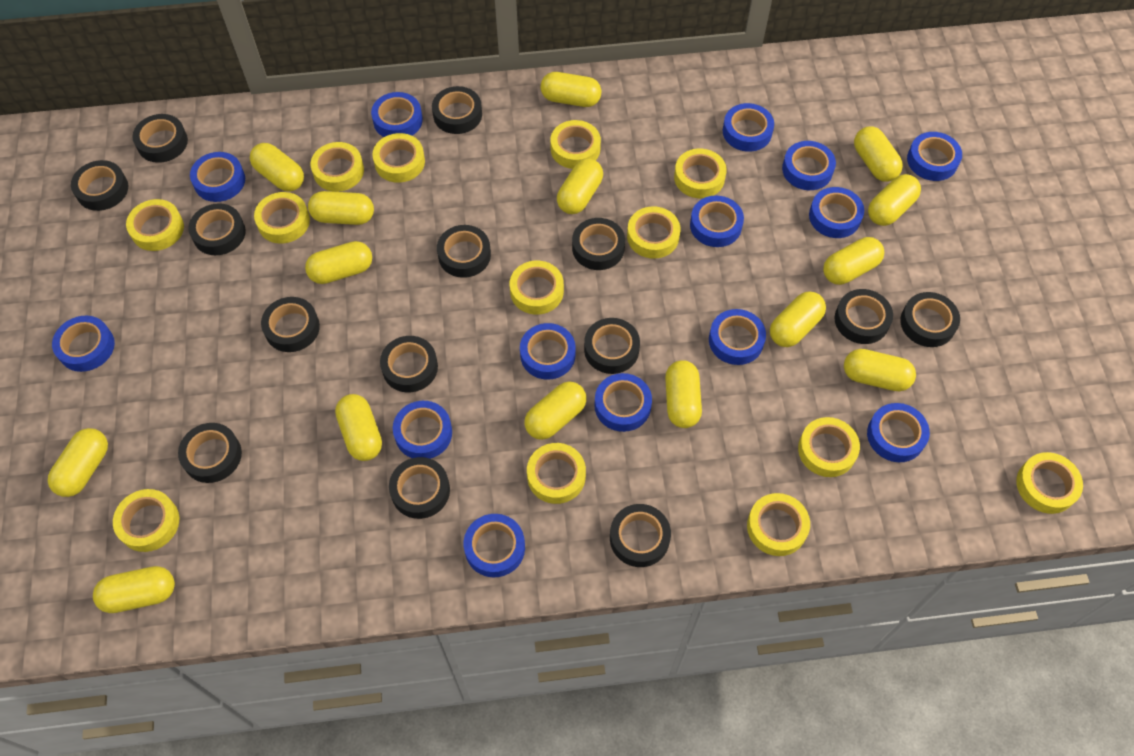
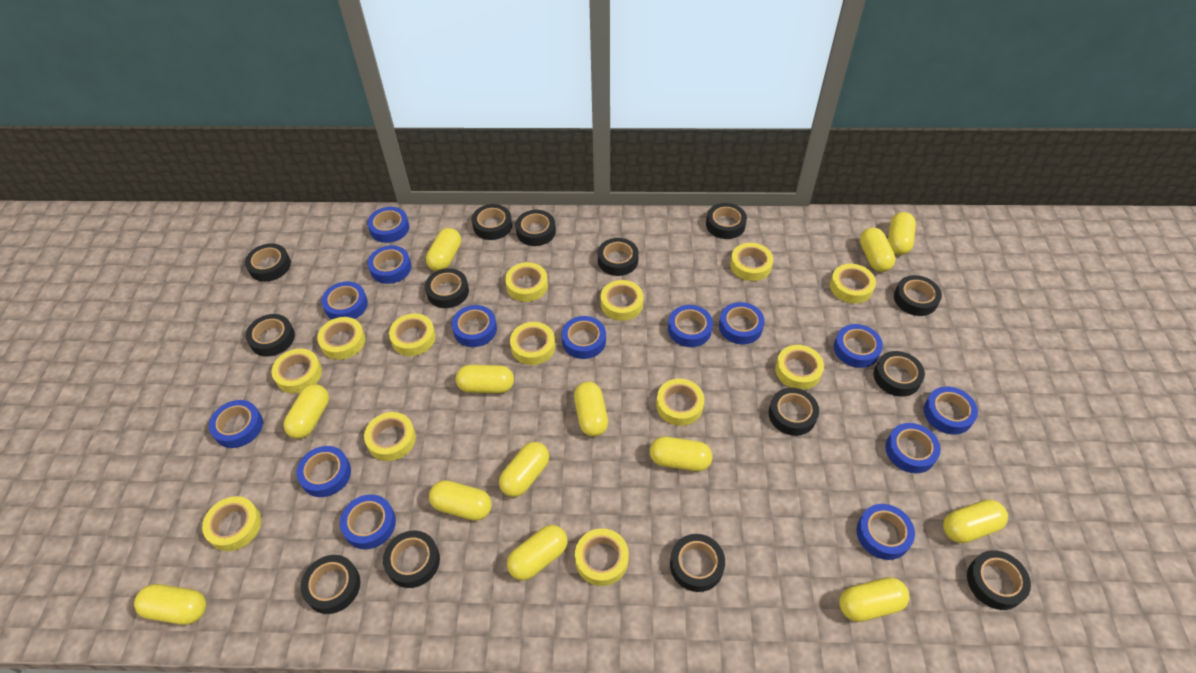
yellow capsule: [48,428,108,497] [93,566,175,613] [250,143,304,192] [305,241,372,284] [308,191,374,225] [335,394,382,461] [524,382,586,440] [541,72,601,107] [557,159,603,214] [665,360,702,428] [770,291,826,347] [823,237,884,285] [844,349,916,391] [854,126,903,182] [868,174,921,226] = 15 -> [134,584,206,625] [284,384,329,439] [426,228,461,271] [429,480,492,521] [456,365,514,393] [499,442,549,497] [507,525,567,580] [574,381,608,437] [650,437,712,471] [840,577,909,622] [860,228,896,272] [888,212,916,255] [943,500,1008,543] = 13

